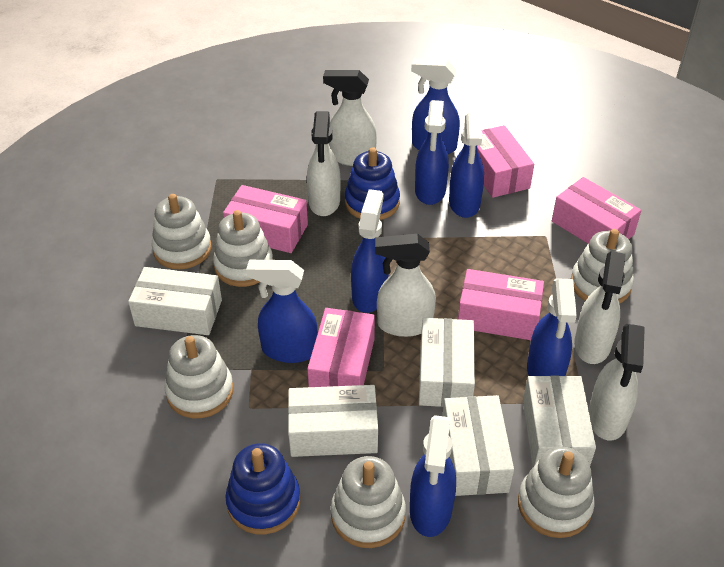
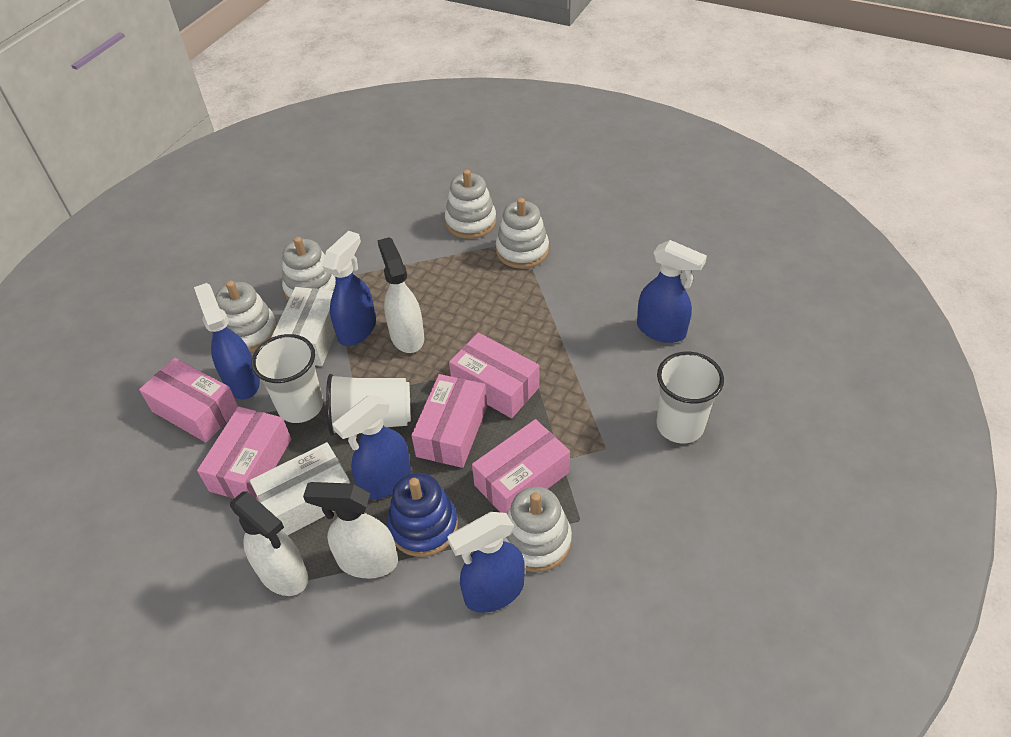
blue spray bottle: [246,260,318,363] [351,189,389,313] [410,415,456,537] [411,58,460,154] [415,100,449,205] [449,112,484,218] [527,278,577,376] = 7 -> [194,283,260,399] [322,231,376,346] [332,395,411,500] [447,512,525,613] [637,240,707,343] = 5
blue stacking toy: [225,443,301,535] [345,147,400,220] = 2 -> [387,473,458,557] = 1
white box: [128,267,222,335] [288,385,378,457] [419,318,475,407] [442,395,514,496] [523,375,596,467] = 5 -> [250,442,350,535] [271,287,336,366] = 2
white cup: none = 0 -> [251,334,323,423] [326,374,411,436] [656,351,724,444] = 3
white spray bottle: [307,111,340,216] [323,70,377,166] [375,234,436,337] [574,251,626,364] [589,324,645,441] = 5 -> [230,492,308,596] [303,482,398,578] [377,237,424,353] = 3
white stacking toy: [151,194,212,269] [164,335,234,418] [213,210,273,287] [331,456,406,548] [518,447,595,538] [571,229,634,304] = 6 -> [215,281,277,353] [282,237,336,301] [445,170,496,239] [496,198,549,269] [503,487,572,572] = 5

